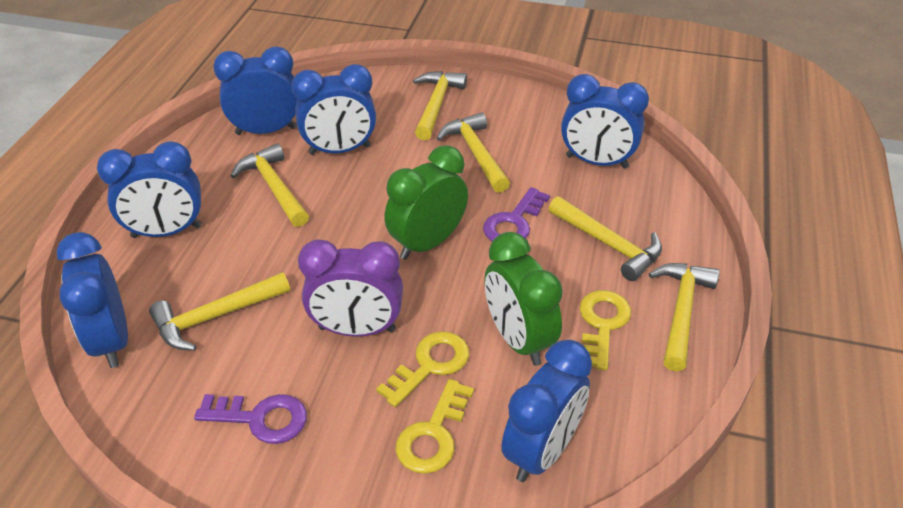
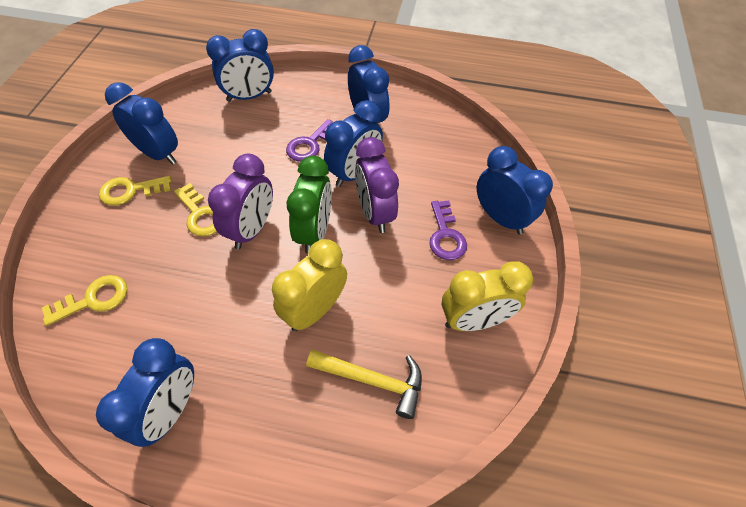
green clock: [384,145,468,260] [484,232,563,366] = 2 -> [287,156,332,254] = 1
purple clock: [298,239,403,337] = 1 -> [208,154,273,249] [355,137,399,233] = 2
yellow clock: none = 0 -> [272,239,347,332] [441,261,533,331] = 2
yellow hammer: [149,272,290,351] [231,143,309,227] [413,71,467,140] [436,113,510,193] [549,196,662,281] [649,263,720,371] = 6 -> [306,349,422,419] = 1

